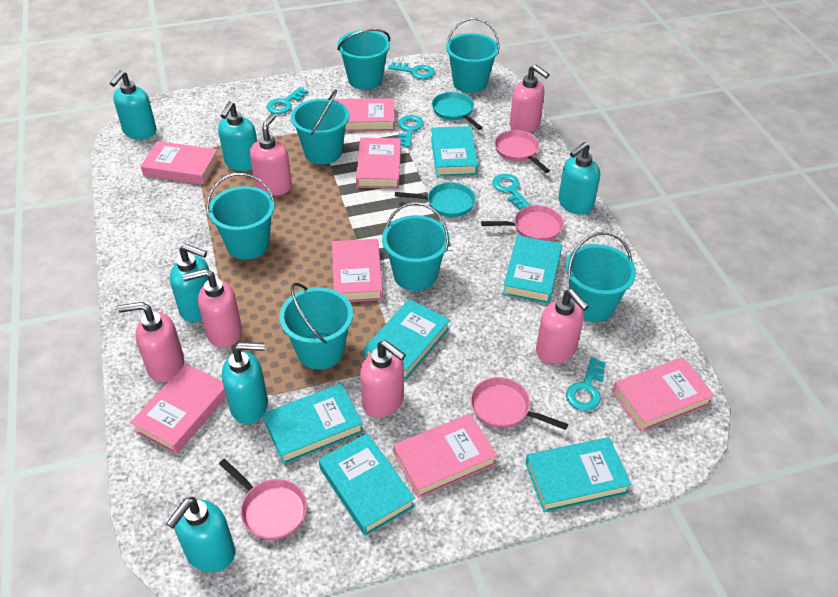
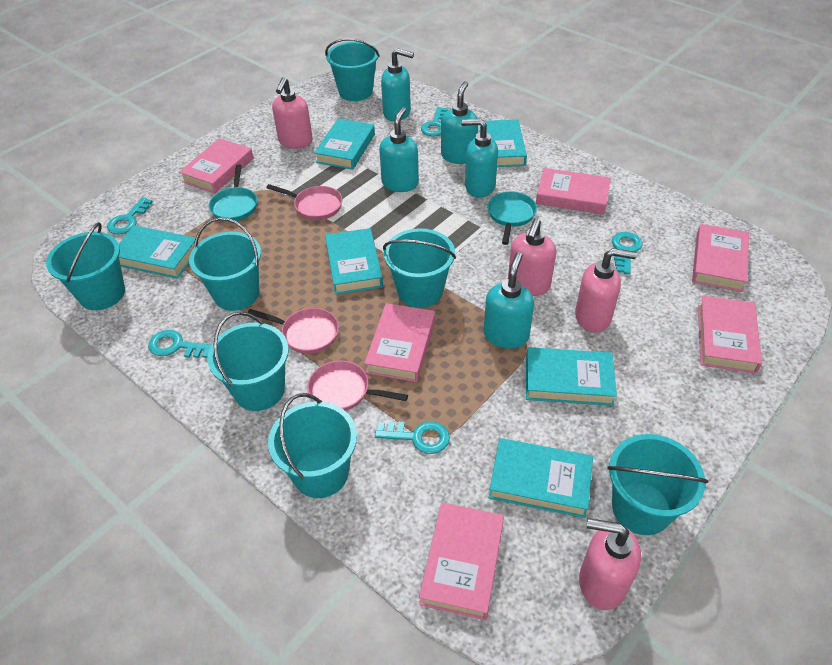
pink book: [130,364,226,454] [141,141,219,185] [332,239,383,302] [334,98,395,131] [356,138,401,189] [393,414,497,498] [612,357,715,432] = 7 -> [179,138,254,193] [364,303,435,382] [419,502,504,620] [536,168,611,214] [692,224,749,292] [698,295,762,374] = 6
pink pan: [219,459,307,540] [471,377,568,430] [481,205,564,241] [495,130,550,173] = 4 -> [247,308,339,354] [266,184,342,220] [307,361,408,411] = 3
pink soap dispenser: [118,302,184,383] [183,269,242,348] [250,113,292,196] [360,340,406,418] [510,64,549,133] [536,289,589,364] = 6 -> [272,77,313,149] [508,218,556,296] [575,248,637,333] [579,518,641,610] = 4
turquoise soap dispenser: [110,70,157,139] [166,497,235,572] [170,244,209,322] [218,101,257,171] [222,342,268,424] [558,142,600,215] = 6 -> [379,107,419,192] [381,48,414,121] [441,81,478,164] [461,119,498,197] [484,252,534,349] = 5

